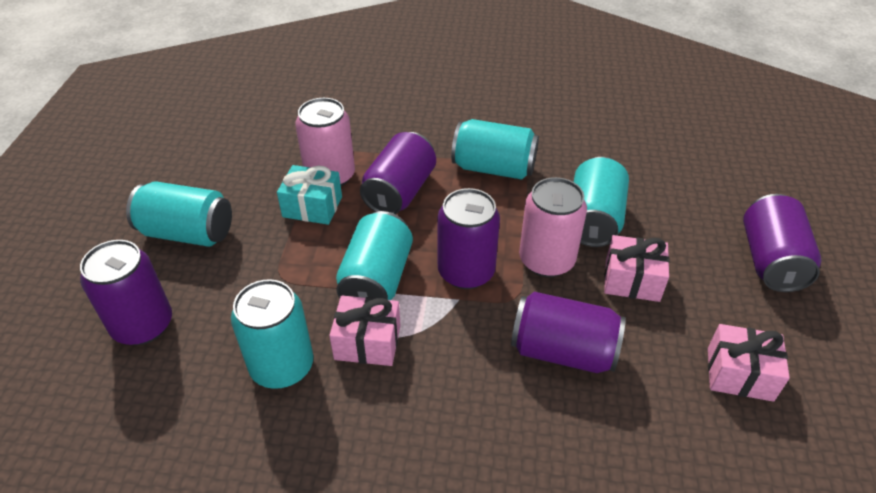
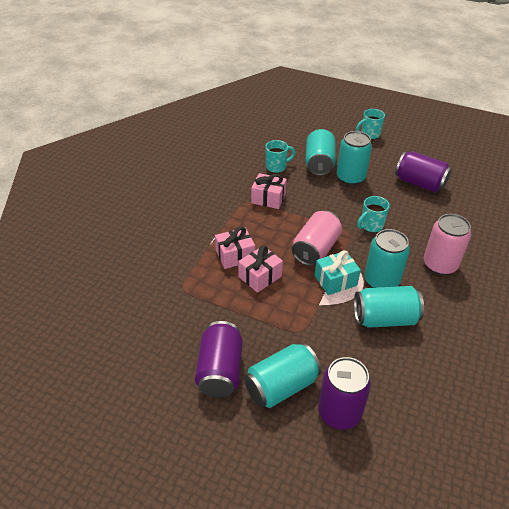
purple can: [80,240,172,345] [360,132,436,215] [438,188,500,289] [511,292,626,373] [743,194,822,292] = 5 -> [195,321,243,398] [318,357,371,430] [395,151,452,193] = 3
turquoise mug: none = 0 -> [265,140,295,173] [356,109,385,139] [357,196,390,232] = 3

